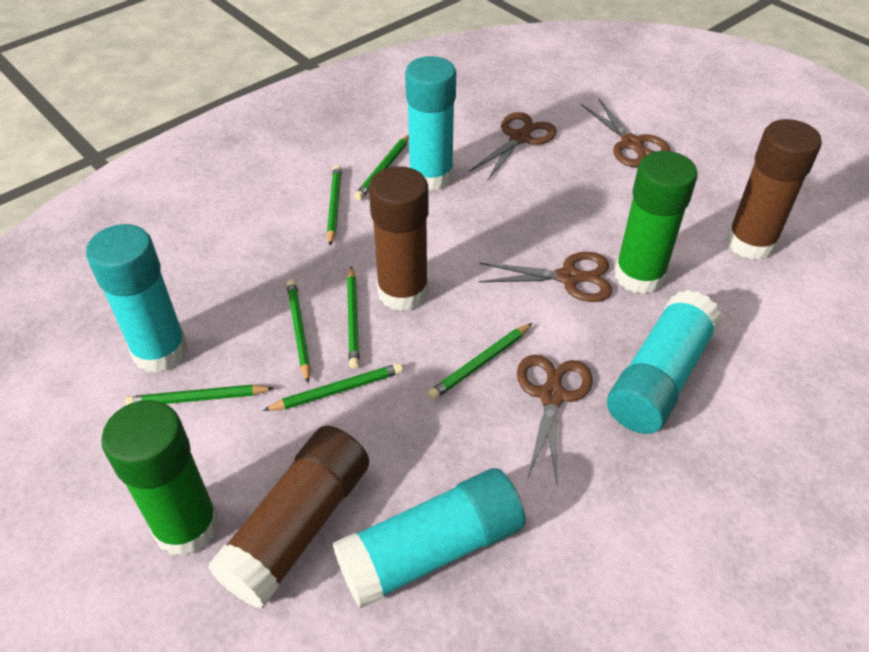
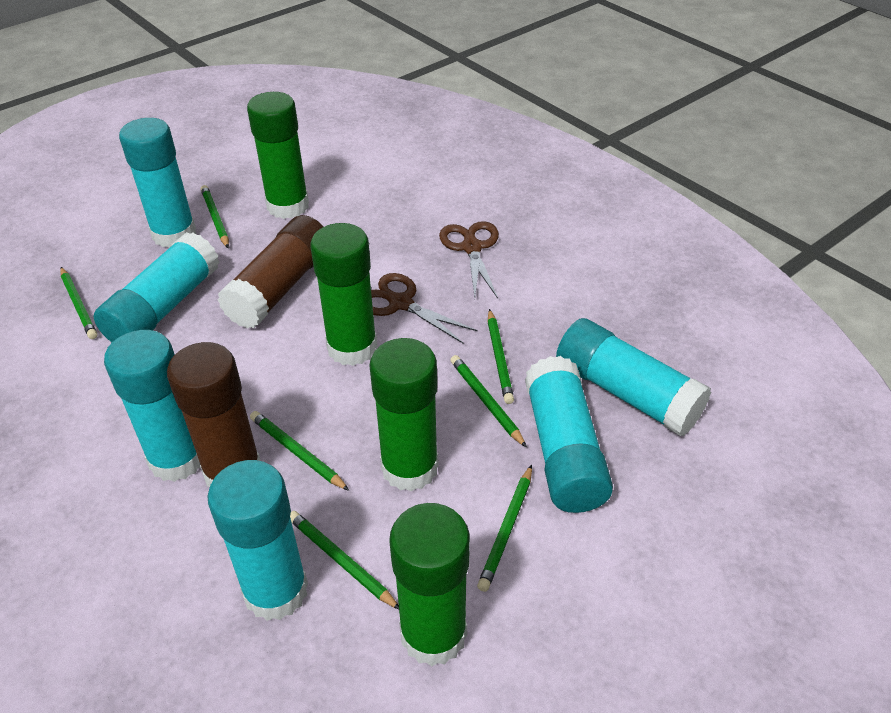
brown glue stick: [208,426,369,609] [369,166,429,311] [726,119,822,260] = 3 -> [167,342,261,487] [217,215,323,329] = 2
brown scissors: [469,112,557,180] [479,252,612,302] [517,355,592,483] [582,99,671,167] = 4 -> [371,273,478,344] [439,221,499,298] = 2
green glue stick: [101,400,219,556] [615,151,697,294] = 2 -> [247,92,309,219] [310,223,378,366] [369,338,439,491] [389,503,470,666] = 4
turquoise glue stick: [86,224,188,373] [333,468,526,609] [405,56,456,191] [607,290,722,434] = 4 -> [93,232,220,342] [104,330,200,482] [119,118,196,248] [207,460,308,621] [525,356,613,513] [556,318,711,436] = 6

